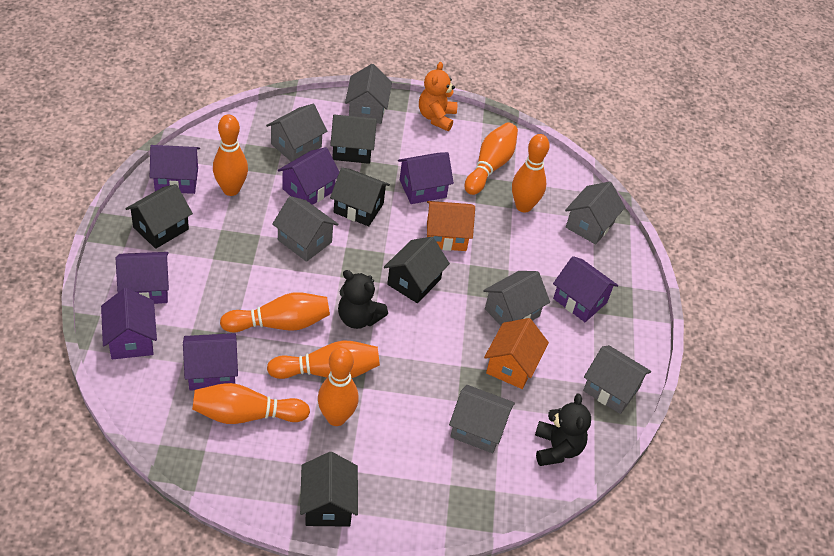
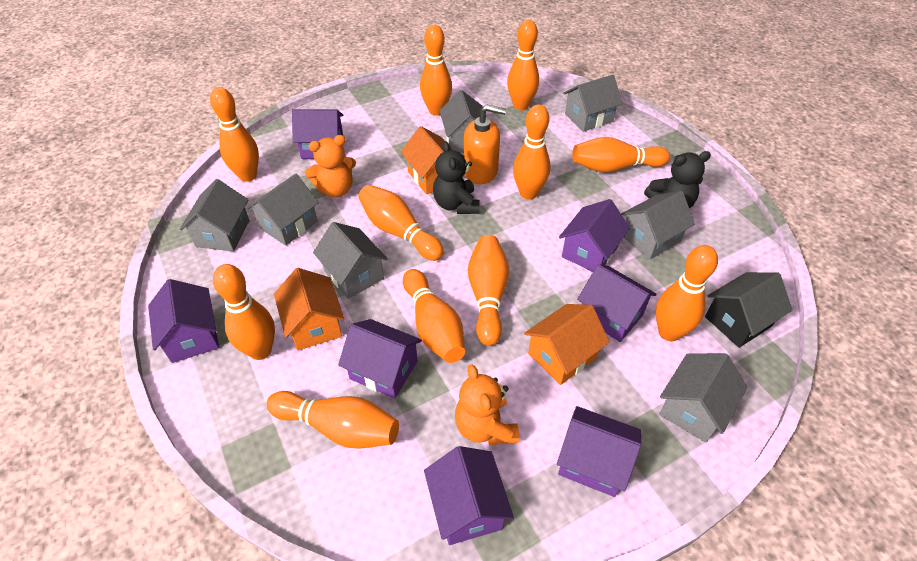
black house: [125,184,193,249] [300,452,358,527] [330,115,377,164] [330,168,390,226] [384,236,450,303] = 5 -> [705,272,792,348] = 1
orange bowling pin: [192,383,310,424] [213,115,248,196] [220,292,330,332] [267,340,380,379] [318,347,359,426] [465,122,518,195] [512,134,549,212] = 7 -> [210,87,259,182] [213,264,275,360] [266,391,399,449] [358,185,444,261] [403,269,465,363] [420,25,452,115] [468,235,509,346] [507,20,539,110] [513,104,550,200] [572,137,670,172] [656,245,718,341] = 11
orange house: [427,201,475,251] [484,318,549,389] = 2 -> [274,268,344,350] [401,126,453,194] [524,304,610,385] = 3
orange soap dispenser: none = 0 -> [464,104,506,184] = 1
orange teddy bear: [419,62,457,131] = 1 -> [305,135,356,198] [455,364,519,445] = 2

